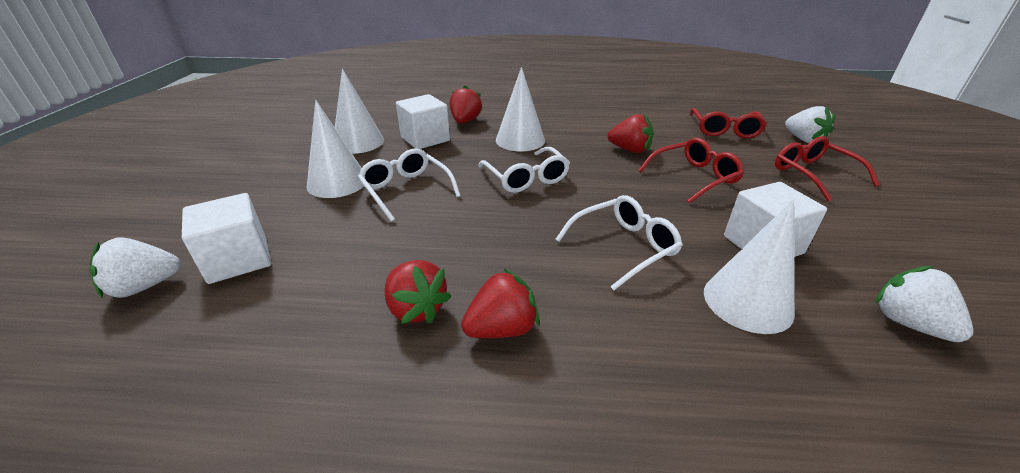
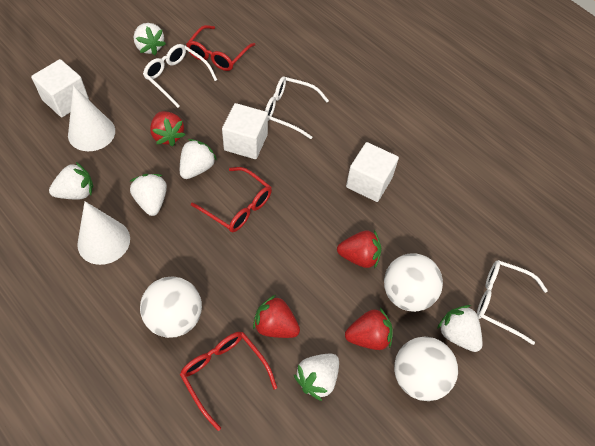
white ball: none = 0 -> [140,276,202,338] [384,253,443,312] [394,337,458,401] = 3
white cone: [307,100,364,198] [335,69,384,154] [496,67,545,151] [704,199,795,334] = 4 -> [68,86,115,151] [77,201,130,265] = 2
white strawberry: [89,237,181,298] [785,106,835,143] [875,266,973,342] = 3 -> [49,162,93,199] [130,174,167,216] [134,23,166,55] [180,139,217,179] [294,354,339,401] [437,305,483,352] = 6

